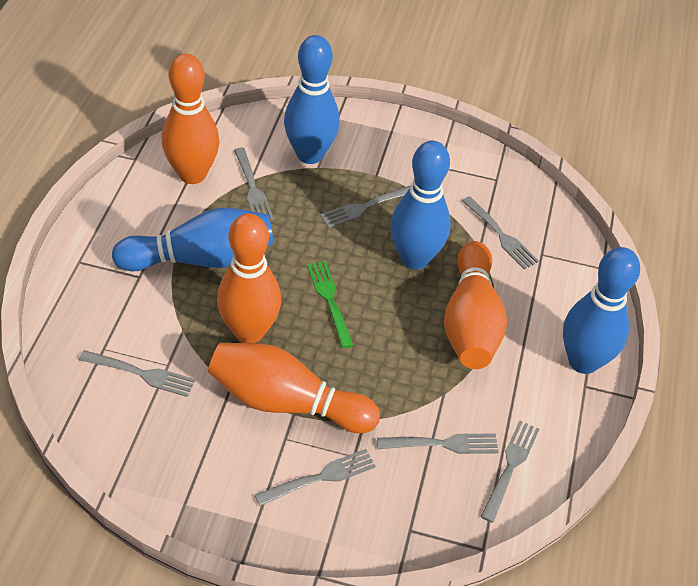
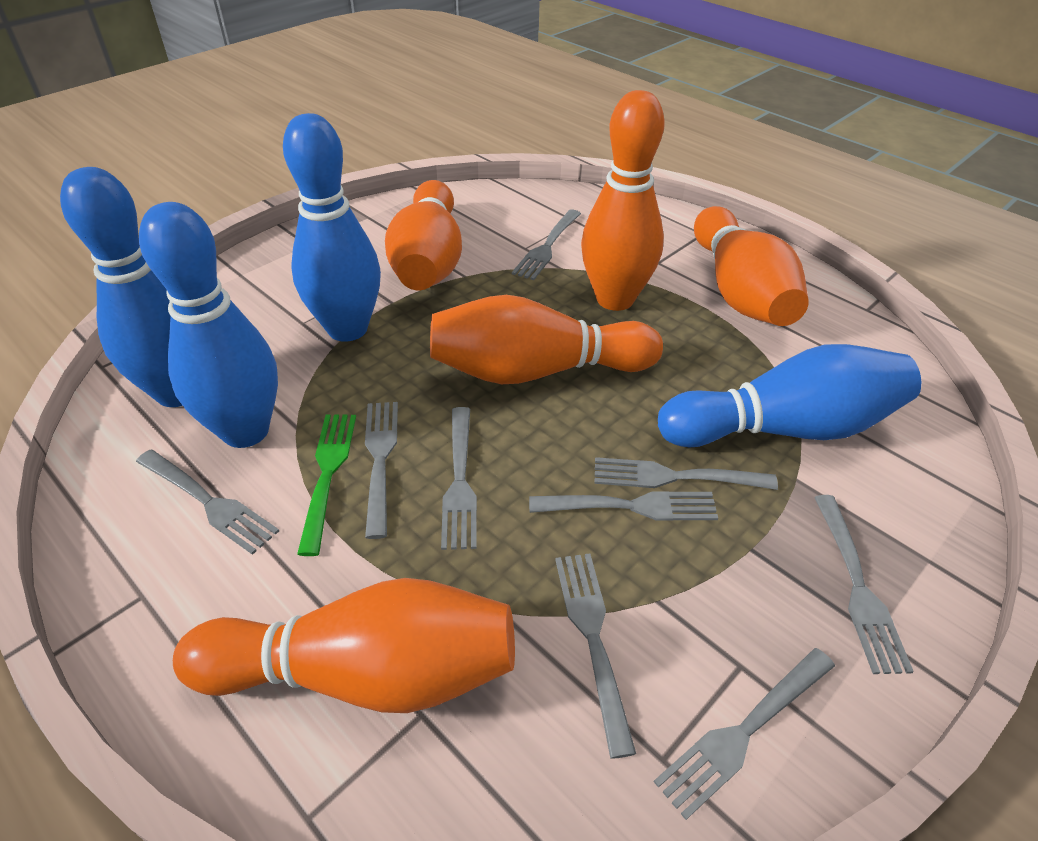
grey fork: [79,350,195,397] [234,147,274,220] [255,449,376,506] [320,186,410,228] [377,434,498,454] [462,196,539,270] [480,421,539,523] = 7 -> [136,449,279,555] [365,402,398,539] [441,407,477,550] [512,210,581,280] [529,491,718,520] [555,553,636,759] [595,457,778,490] [654,648,835,820] [814,495,914,674] = 9
orange bowling pin: [162,54,220,184] [208,343,380,433] [217,213,281,343] [444,241,507,369] = 4 -> [173,578,515,713] [385,180,462,290] [430,295,663,384] [581,90,665,311] [694,206,809,326] = 5

